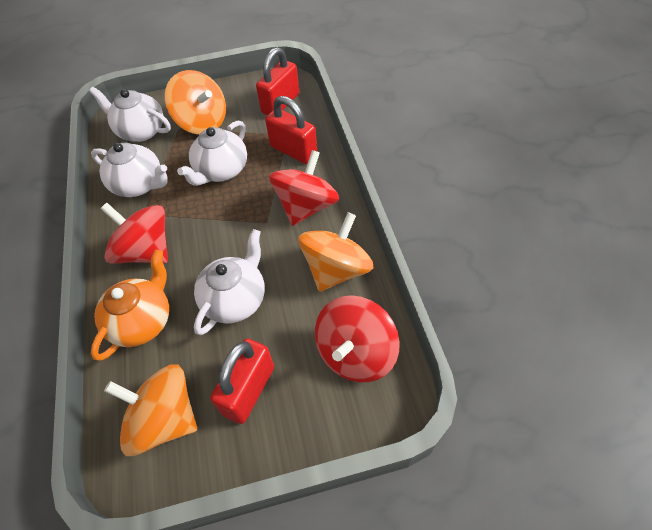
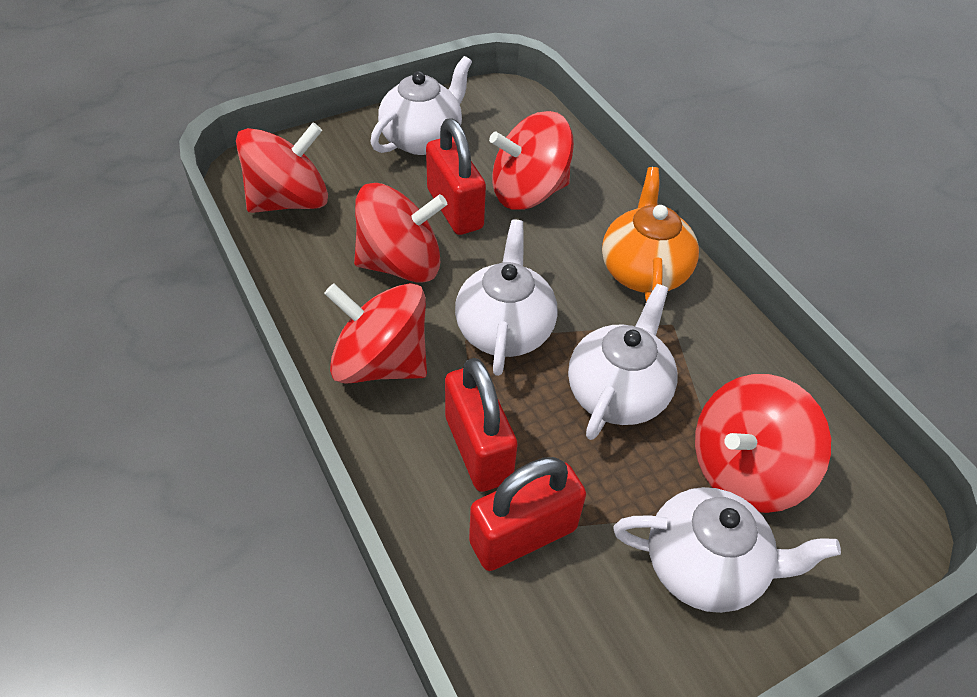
orange spinning top: [104,364,197,456] [165,70,226,135] [298,212,373,292] = 3 -> none = 0
red spinning top: [100,203,168,263] [269,150,339,226] [315,295,400,382] = 3 -> [236,123,328,213] [324,283,427,384] [354,183,447,282] [489,111,574,210] [695,374,831,513] = 5

